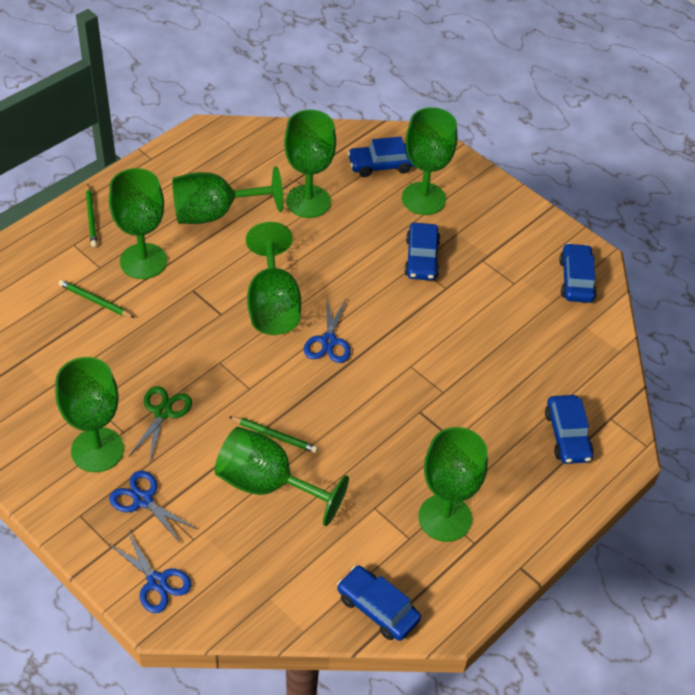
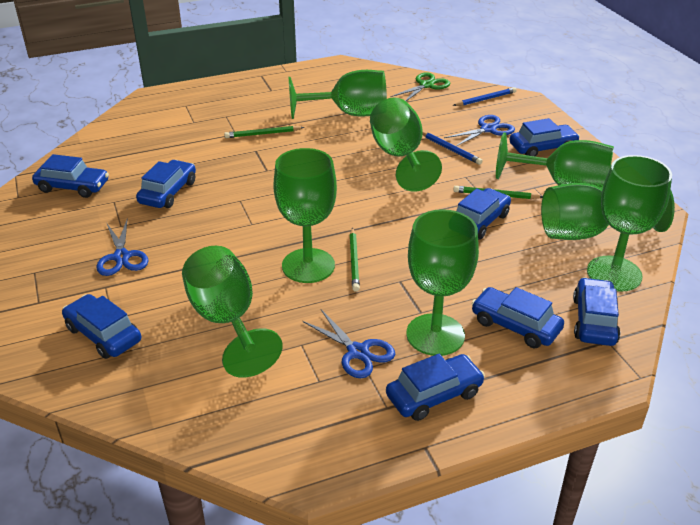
blue car: [337,566,421,641] [348,137,414,177] [404,223,440,280] [545,395,594,464] [559,243,597,303] = 5 -> [32,154,109,198] [62,294,141,359] [136,160,196,208] [386,354,485,421] [456,188,511,240] [471,287,564,348] [509,118,580,157] [573,277,620,346] = 8
blue pencil: none = 0 -> [422,132,483,165] [453,87,517,106] = 2

